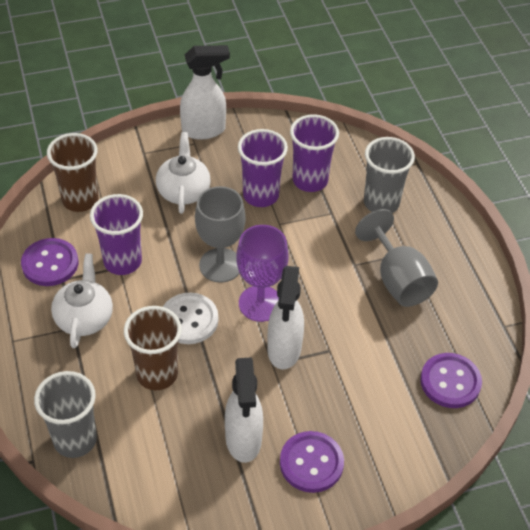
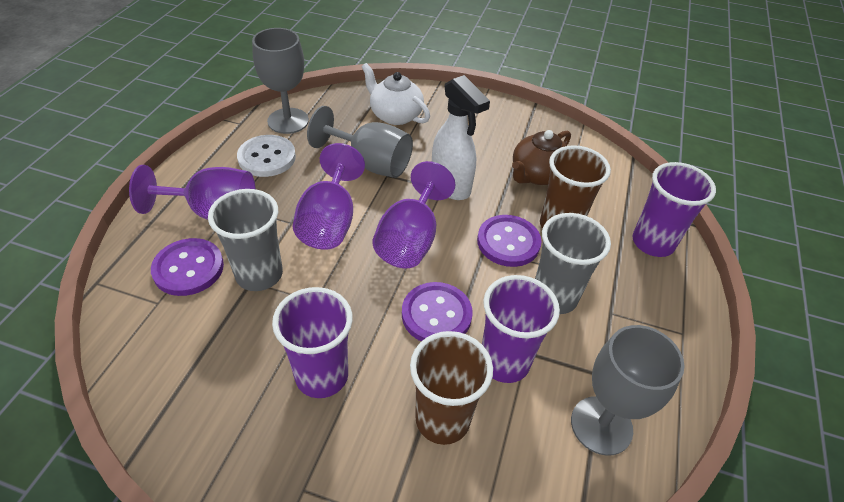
brown teapot: none = 0 -> [512,130,571,185] = 1
grey goblet: [195,186,246,283] [355,209,438,307] = 2 -> [252,28,309,134] [307,106,413,178] [571,325,684,456] = 3
purple goblet: [236,225,288,322] = 1 -> [129,165,256,220] [293,143,365,250] [373,161,456,268] = 3
white spray bottle: [180,45,230,140] [225,357,263,463] [267,266,304,369] = 3 -> [432,75,490,200] = 1
white teapot: [51,253,113,348] [156,132,211,214] = 2 -> [362,63,430,125] = 1

